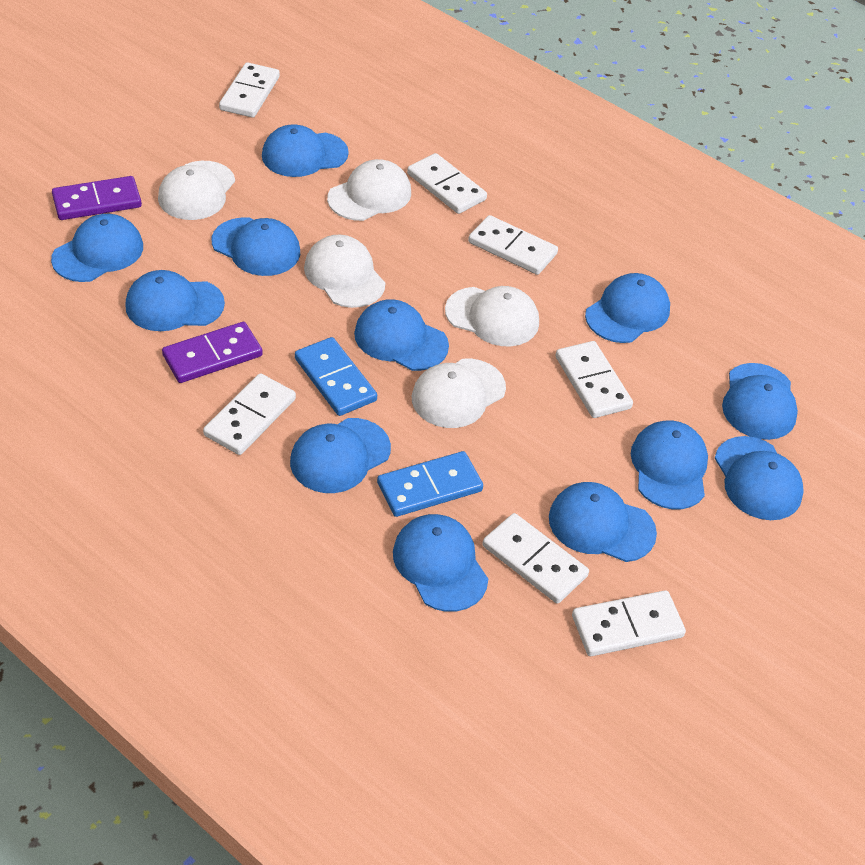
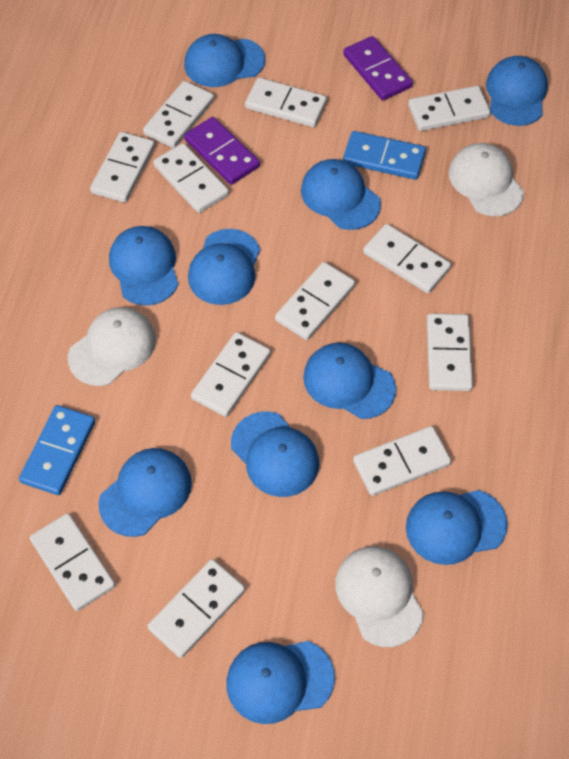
blue cap: [51,214,143,282] [125,270,225,331] [212,218,300,276] [262,124,349,177] [290,418,391,493] [354,299,449,371] [393,514,488,612] [549,482,657,562] [585,273,670,343] [631,421,708,509] [715,436,804,520] [722,363,798,440] = 12 -> [98,448,192,537] [109,226,179,306] [184,34,265,87] [188,229,260,305] [226,641,335,724] [231,412,319,497] [301,159,381,230] [303,343,396,419] [406,490,508,565] [486,56,548,126] = 10
white cap: [158,161,235,220] [304,235,385,308] [327,159,411,221] [412,359,506,428] [445,286,539,346] = 5 -> [68,307,156,386] [335,546,424,647] [449,143,524,216] = 3
white domino: [203,373,296,455] [219,62,280,118] [407,153,487,214] [468,215,558,275] [482,513,589,604] [556,341,633,418] [572,590,686,656] = 7 -> [30,513,116,611] [90,132,155,203] [143,81,214,148] [147,559,245,658] [153,143,229,213] [191,332,271,417] [245,77,327,127] [275,262,355,340] [353,426,451,496] [363,224,451,293] [408,86,491,131] [427,313,473,391] = 12

